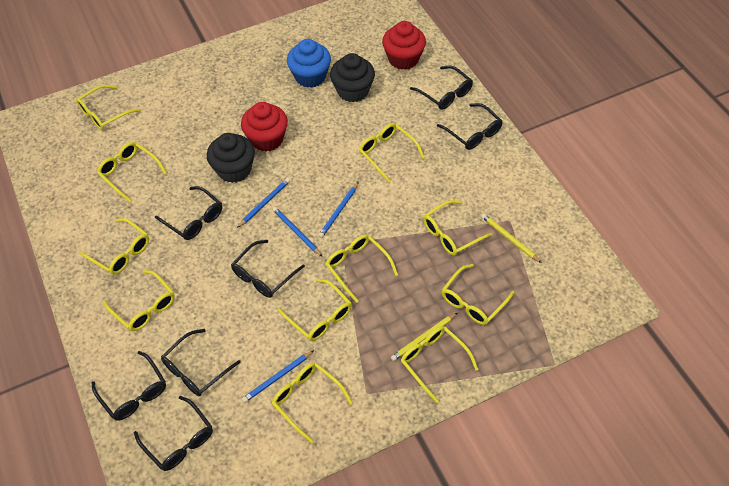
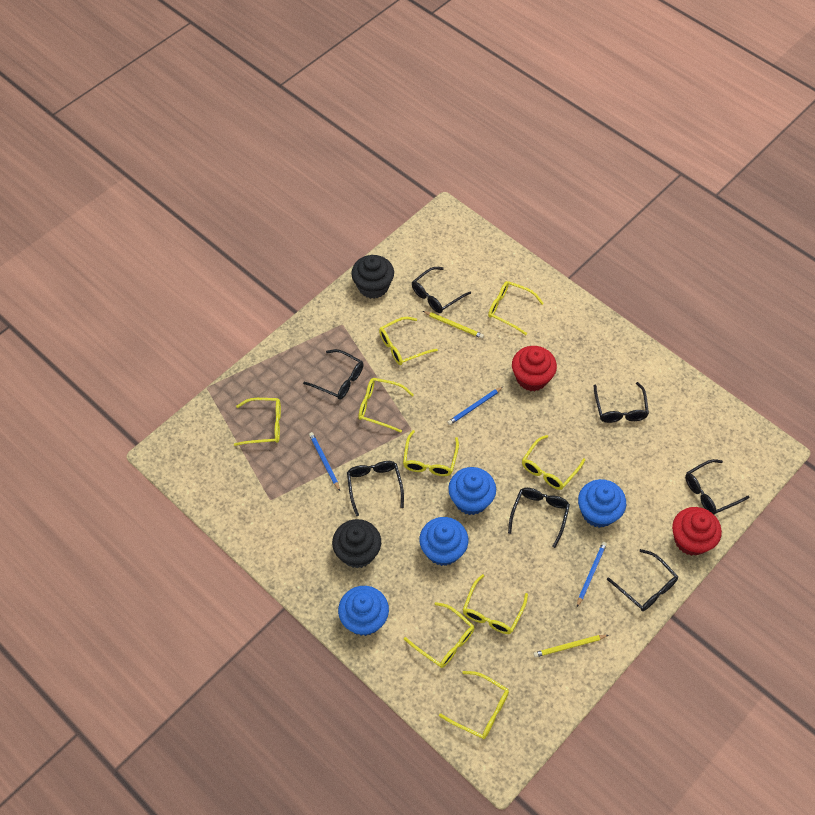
blue cupcake: [287,39,331,88] = 1 -> [338,586,389,636] [419,517,468,566] [448,467,496,515] [578,479,626,528] = 4
blue pencil: [237,178,290,228] [242,350,314,403] [272,207,323,257] [318,182,359,238] = 4 -> [309,432,340,491] [448,387,503,425] [577,542,607,607] = 3
yellow glasses: [76,85,141,130] [80,218,149,275] [97,142,167,202] [103,270,175,331] [272,362,353,444] [278,279,352,341] [326,235,398,303] [359,123,425,183] [401,326,479,403] [423,200,492,256] [442,264,515,325] = 11 -> [234,398,281,446] [358,378,414,433] [379,317,438,365] [403,430,459,476] [404,602,474,668] [439,671,509,739] [463,574,528,634] [488,281,544,335] [522,435,585,490] = 9

